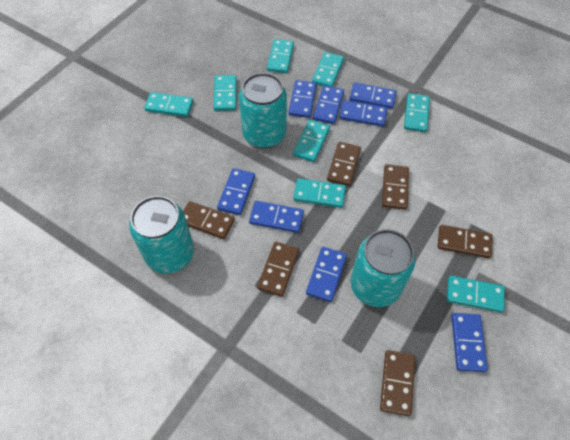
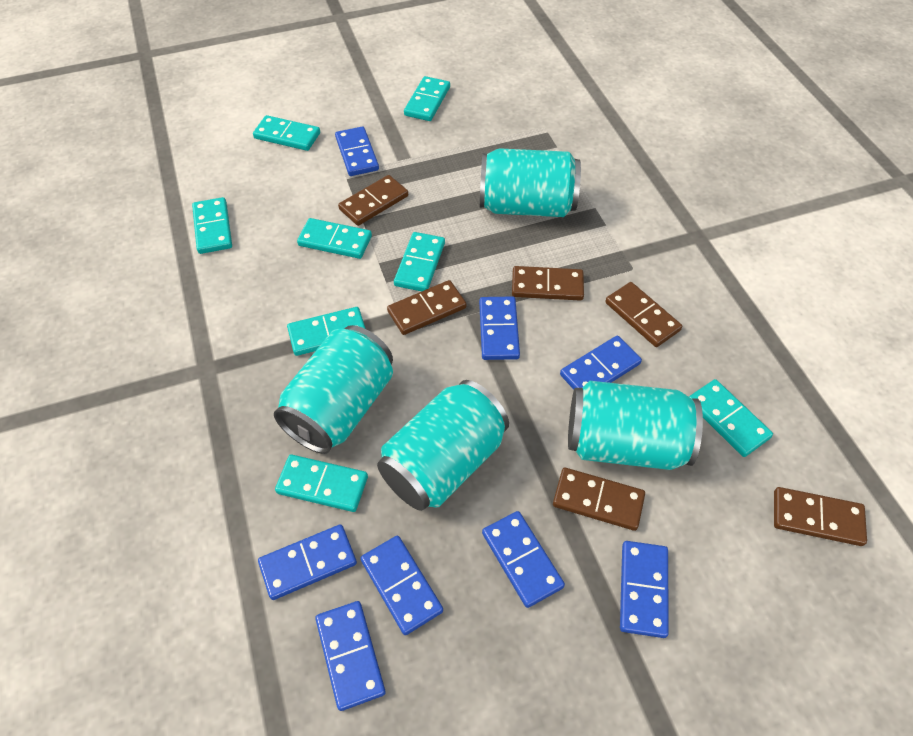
turquoise can: [129,196,194,274] [239,73,287,148] [351,229,416,307] = 3 -> [274,325,393,454] [377,380,509,511] [480,148,581,217] [568,381,703,470] = 4

